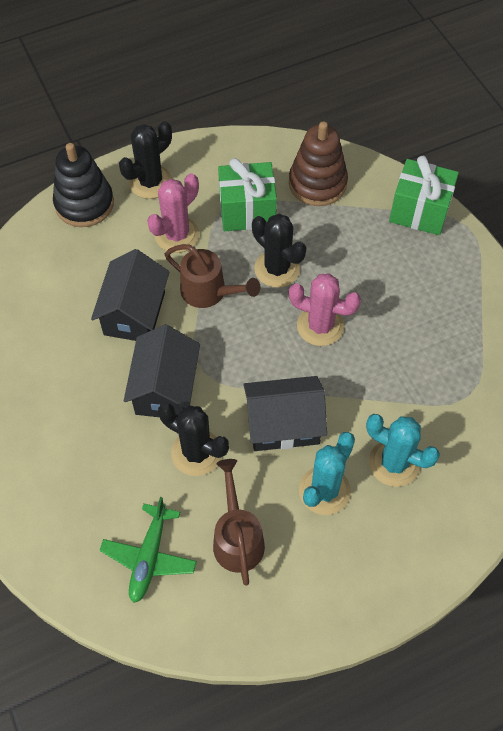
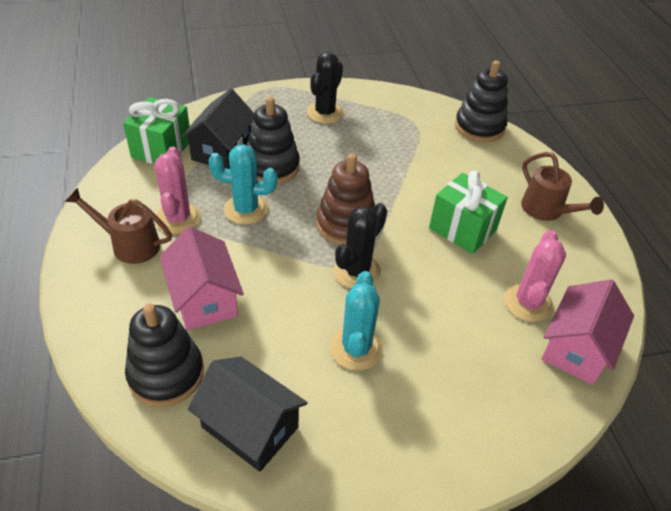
black cactus: [119,121,172,199] [158,402,229,476] [252,214,306,288] = 3 -> [307,52,344,124] [333,203,387,288] = 2
black house: [91,249,169,341] [124,325,200,417] [243,376,327,451] = 3 -> [181,88,254,169] [188,357,308,472] = 2
black stacking toy: [53,143,114,227] = 1 -> [125,303,204,407] [247,97,300,184] [455,60,508,142] = 3
green plane: [100,497,197,603] = 1 -> none = 0
pink house: none = 0 -> [160,226,244,330] [541,279,634,385] = 2

